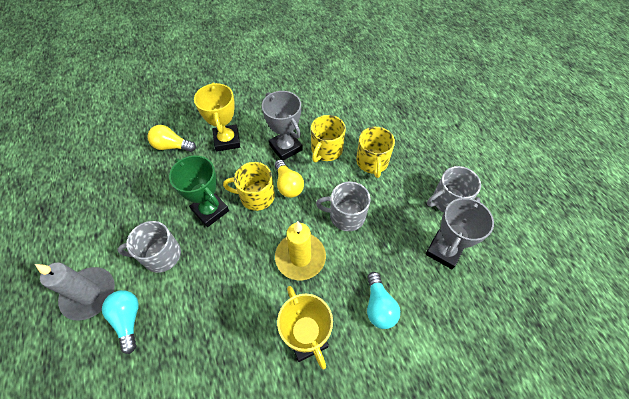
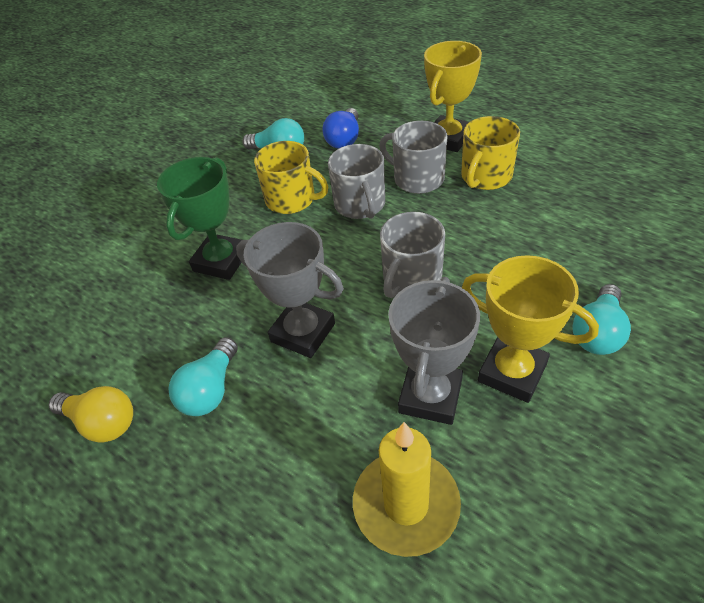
blue light bulb: none = 0 -> [322,108,359,149] = 1
grey candle: [35,263,115,321] = 1 -> none = 0
turquoise light bulb: [102,290,139,354] [367,272,400,329] = 2 -> [168,337,238,416] [242,118,304,149] [572,284,631,355] = 3
yellow light bulb: [148,125,196,152] [275,160,304,198] = 2 -> [49,386,133,442] = 1
yellow mug: [223,162,275,211] [311,115,346,162] [356,127,395,178] = 3 -> [254,141,328,214] [461,116,520,190] = 2

